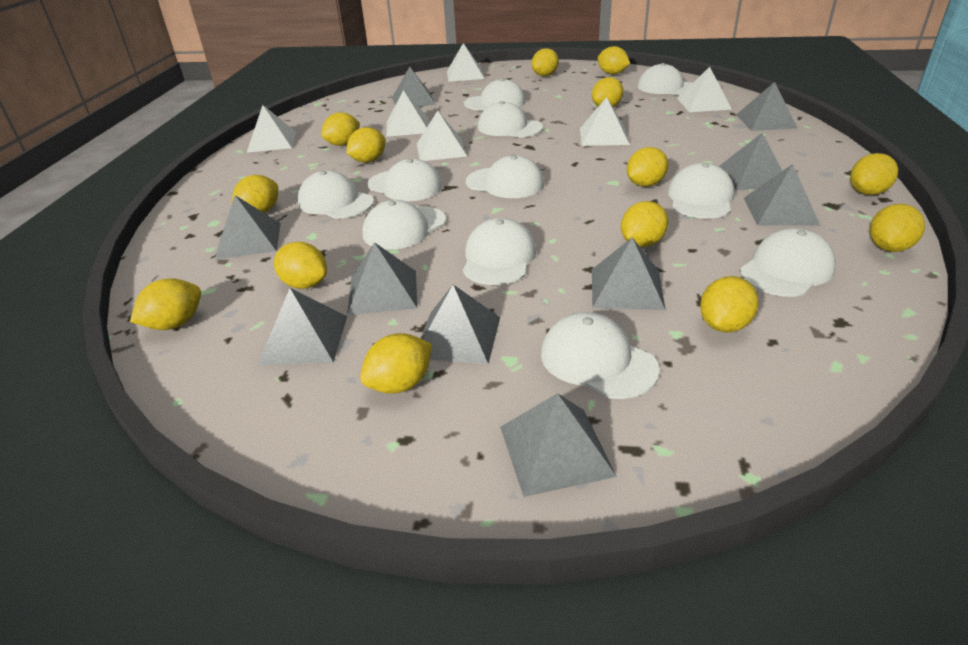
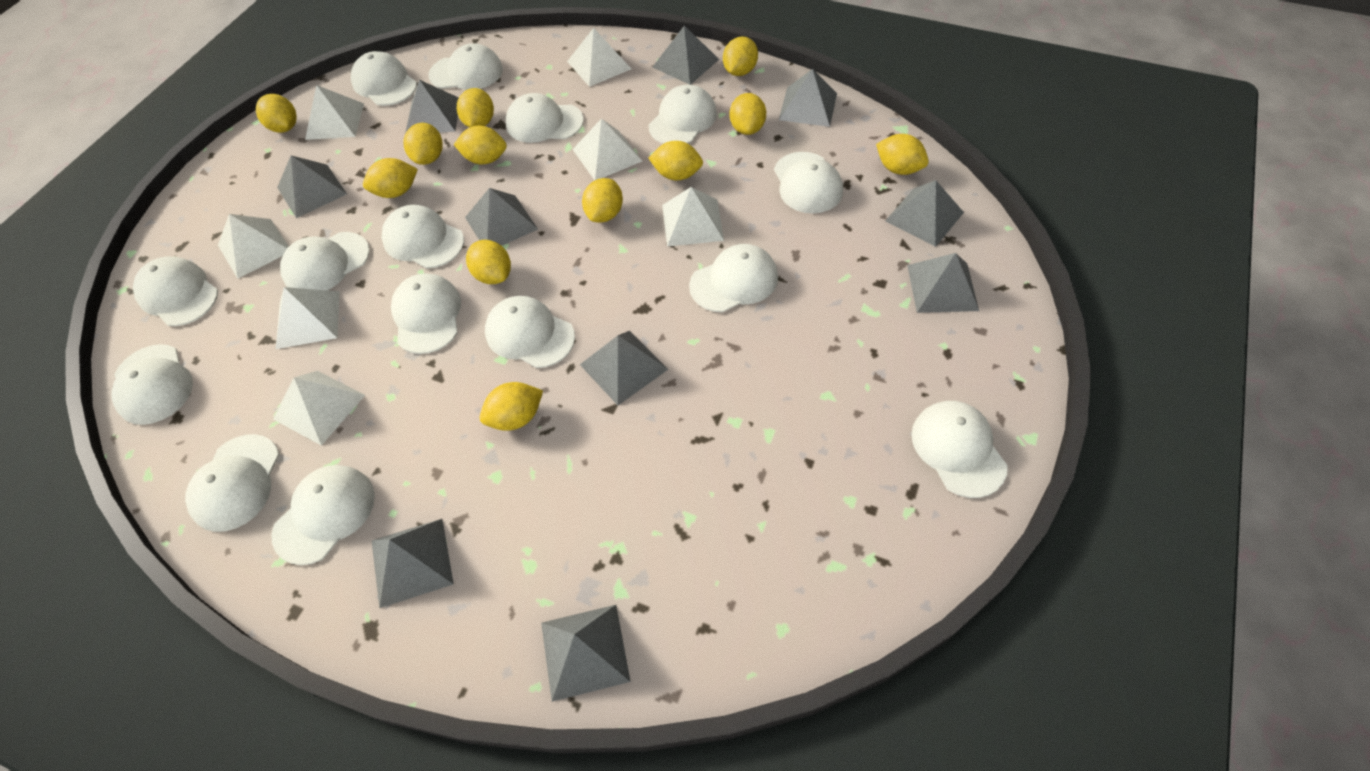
white cap: [298,170,374,219] [363,200,446,250] [367,159,443,201] [462,218,536,285] [464,78,525,111] [466,155,544,198] [478,101,543,138] [541,312,660,399] [638,63,692,95] [668,163,734,219] [740,228,836,297] = 11 -> [111,344,193,425] [133,257,218,326] [185,434,279,532] [271,465,375,565] [280,232,370,290] [351,51,417,106] [382,205,464,268] [391,274,461,354] [429,44,503,90] [485,296,575,368] [506,93,584,143] [649,85,717,144] [689,244,778,313] [774,152,843,214] [911,401,1008,498] = 15
white pyramid: [246,105,296,153] [386,90,429,137] [417,111,467,161] [447,43,485,82] [580,97,630,146] [677,67,732,112] = 6 -> [218,214,289,279] [273,371,365,446] [275,287,340,349] [305,85,364,140] [567,28,631,87] [572,119,642,180] [662,187,724,247] = 7
yellow lemon: [130,278,201,330] [232,175,278,213] [274,242,327,289] [321,112,359,146] [347,127,385,163] [360,333,432,394] [532,48,559,76] [592,77,623,107] [597,46,630,74] [621,201,668,247] [627,147,668,187] [700,276,759,332] [850,153,898,195] [870,204,925,252] = 14 -> [256,94,297,133] [363,158,418,198] [403,123,443,165] [453,126,507,164] [457,88,494,128] [466,240,511,284] [480,382,543,431] [582,178,623,223] [648,141,703,180] [723,36,758,76] [730,93,766,135] [876,134,929,175] = 12

